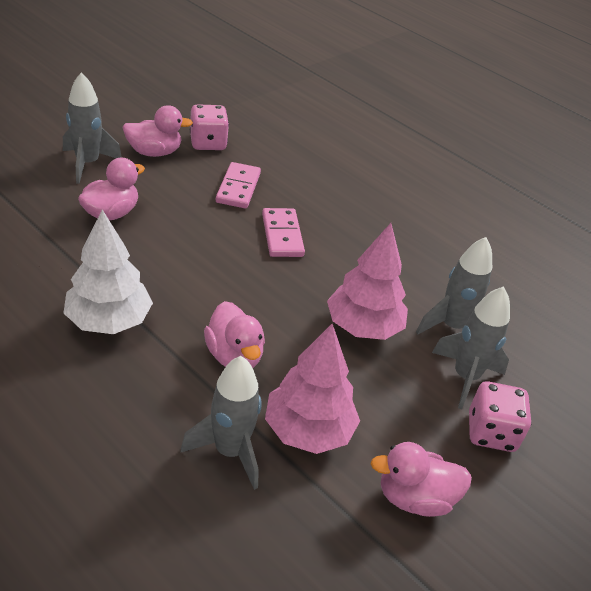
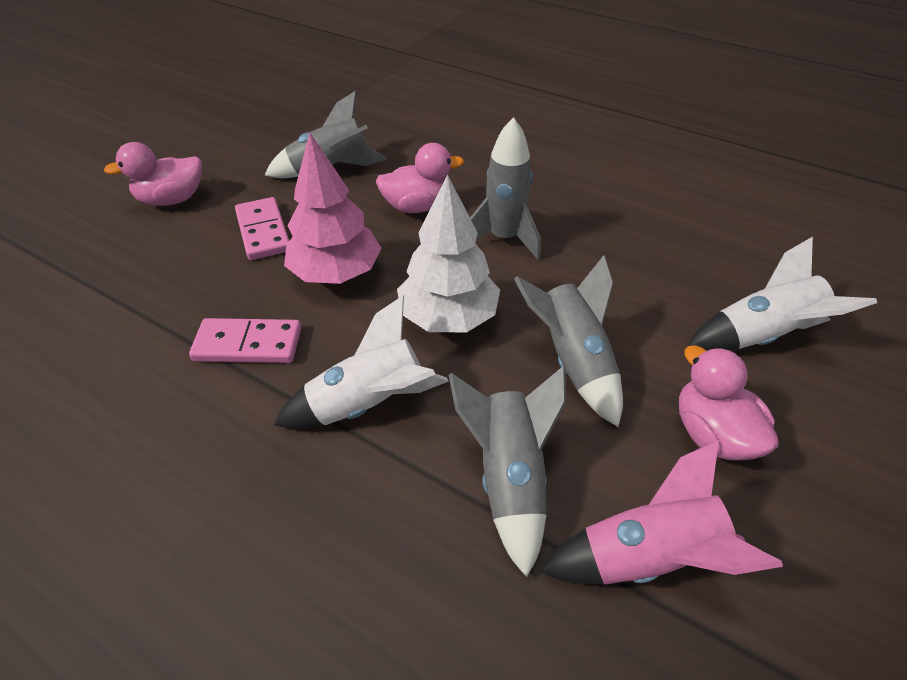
pink dice: [190,104,229,150] [469,381,532,452] = 2 -> none = 0
pink duck: [78,157,145,221] [122,105,193,157] [204,301,265,368] [370,442,472,517] = 4 -> [104,142,202,206] [376,143,464,213] [679,345,778,460] = 3
pink rocket: none = 0 -> [539,440,783,585] = 1
pink tree: [265,324,360,454] [327,223,408,340] = 2 -> [284,132,381,284] = 1
white rocket: none = 0 -> [274,296,449,429] [687,237,877,351] = 2

